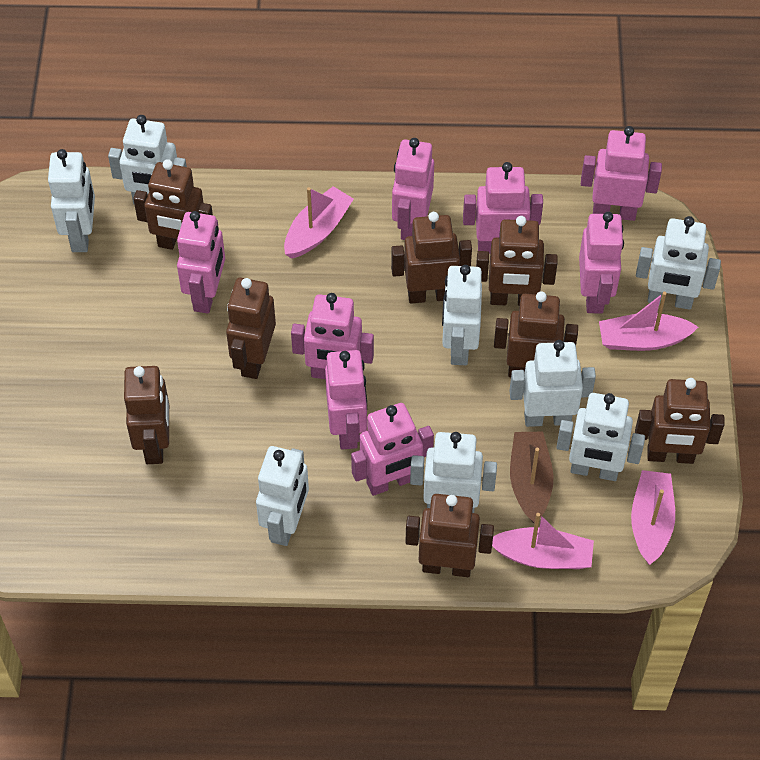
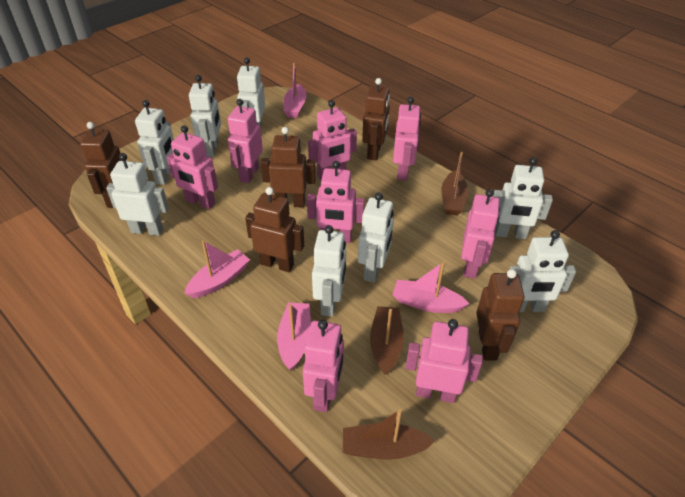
brown boat: [510,432,554,523] = 1 -> [343,409,435,460] [370,306,404,375] [442,152,468,215] = 3
brown robot: [124,366,169,464] [133,159,213,250] [226,278,276,379] [391,212,472,304] [405,494,494,577] [476,216,558,306] [494,291,578,377] [635,378,725,464] = 8 -> [80,122,122,208] [245,187,304,272] [261,127,315,207] [362,78,390,160] [476,269,525,361] = 5

